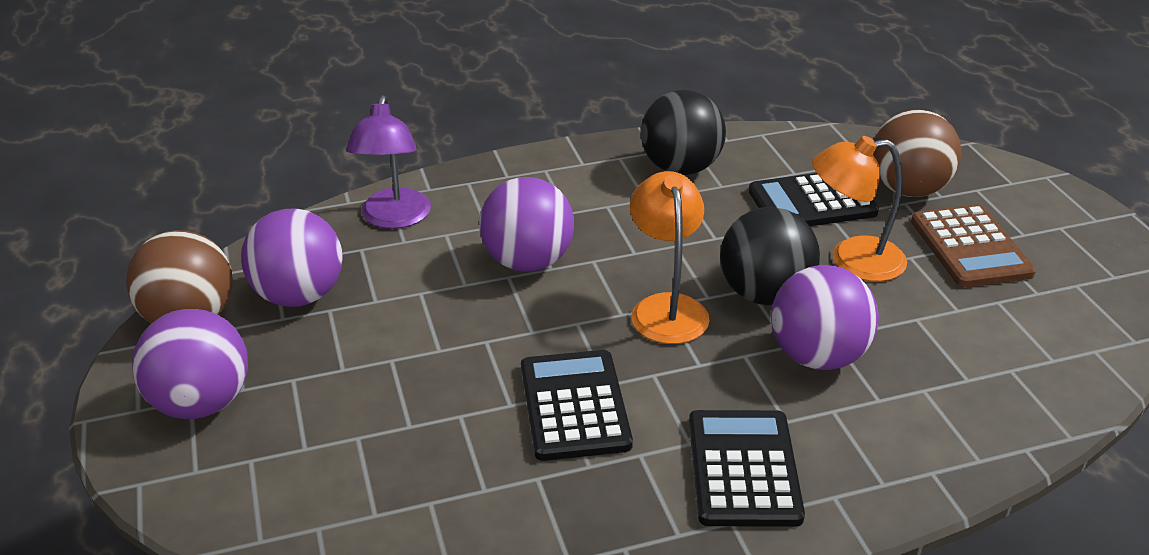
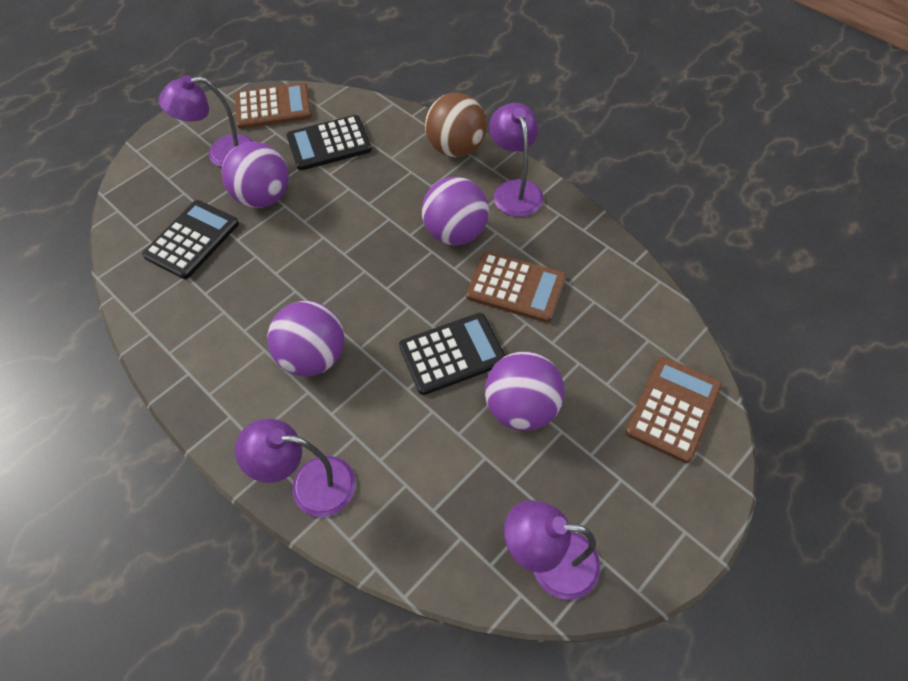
black ball: [641,90,726,175] [720,207,820,305] = 2 -> none = 0
brown ball: [126,230,233,324] [873,110,962,197] = 2 -> [425,93,487,157] = 1
brown calculator: [911,204,1036,287] = 1 -> [235,82,312,129] [466,251,566,323] [625,357,722,463] = 3
orange lamp: [630,171,710,344] [812,136,907,282] = 2 -> none = 0
purple lamp: [346,95,431,229] = 1 -> [158,75,254,167] [235,419,356,517] [489,103,544,217] [504,500,601,600] = 4

